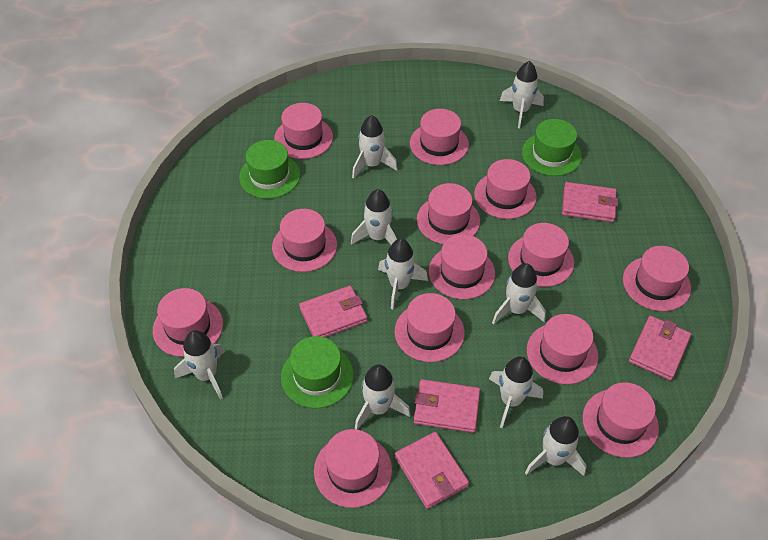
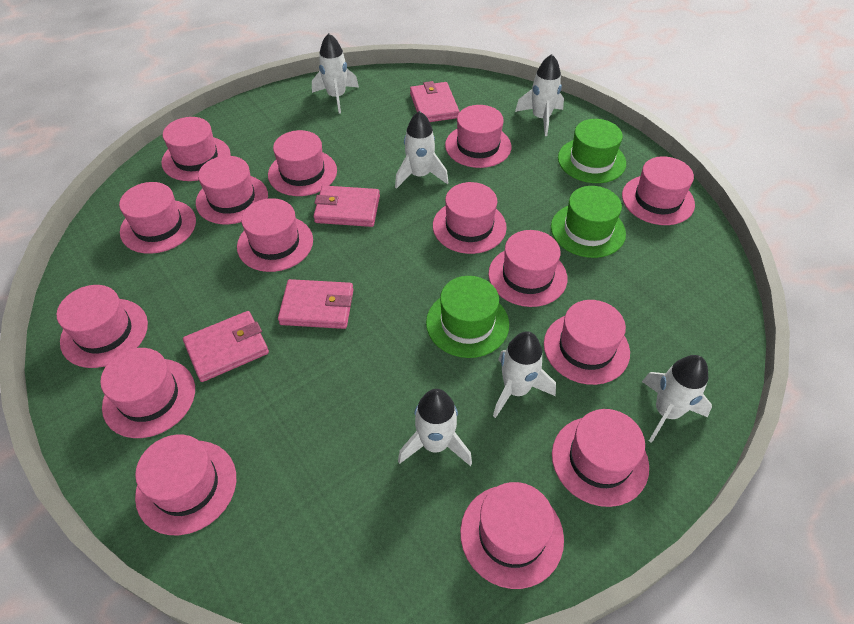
pink hat: [153,288,223,357] [272,209,337,272] [274,103,333,159] [314,429,392,508] [395,293,465,362] [410,109,469,165] [417,183,480,244] [429,234,495,299] [474,159,537,219] [508,223,574,287] [527,314,599,384] [582,382,659,458] [623,246,691,311] = 13 -> [57,285,148,368] [100,348,195,438] [119,182,196,254] [135,435,236,535] [161,117,231,181] [196,156,268,224] [237,198,313,272] [268,130,337,196] [433,182,507,254] [445,105,511,168] [460,482,564,589] [488,230,567,307] [544,300,630,385] [552,409,649,507] [622,156,695,225] = 15
pink wallet: [299,286,367,337] [395,432,469,509] [414,379,480,433] [562,182,618,222] [629,316,691,381] = 5 -> [183,311,269,382] [278,279,354,329] [313,185,380,227] [410,81,460,122] = 4
white rocket: [174,330,225,400] [351,189,397,245] [352,115,398,179] [355,365,411,430] [378,238,428,309] [489,357,543,428] [492,263,546,325] [500,61,544,128] [525,416,587,476] = 9 -> [312,33,359,114] [395,111,449,189] [398,389,472,466] [493,331,556,418] [515,54,564,136] [642,355,712,443] = 6

